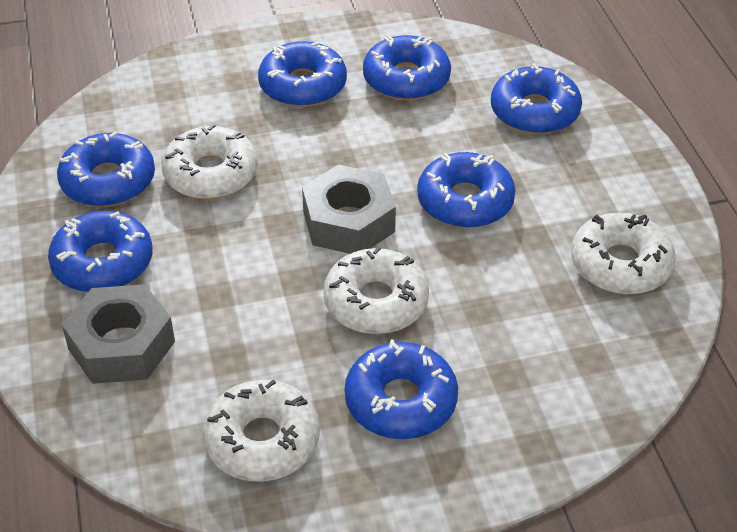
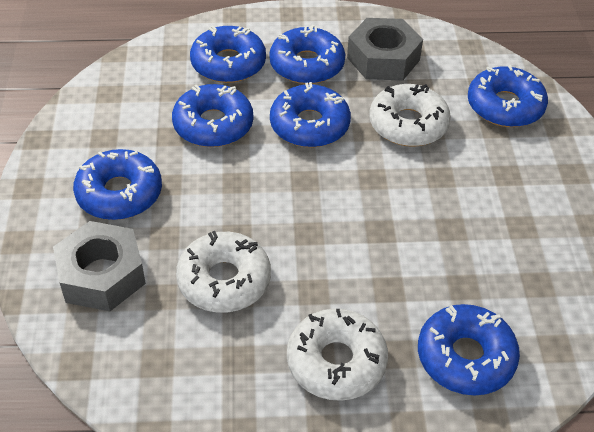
white donut: [162,124,258,199] [203,380,320,482] [323,246,429,334] [571,212,676,295] = 4 -> [176,231,271,313] [287,309,388,401] [369,84,451,146] = 3

